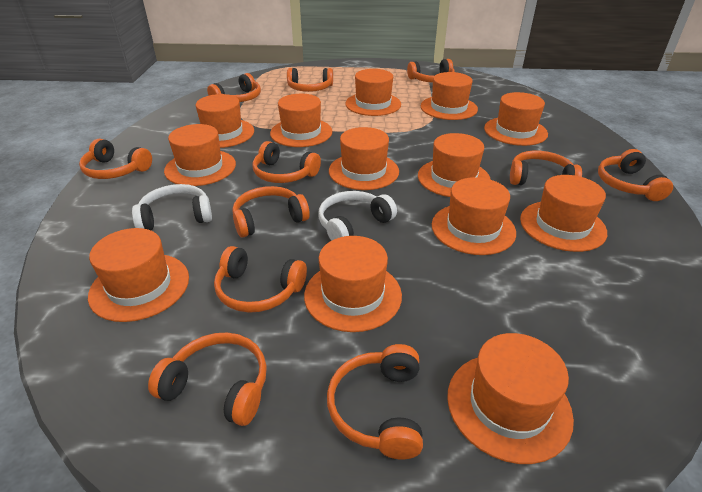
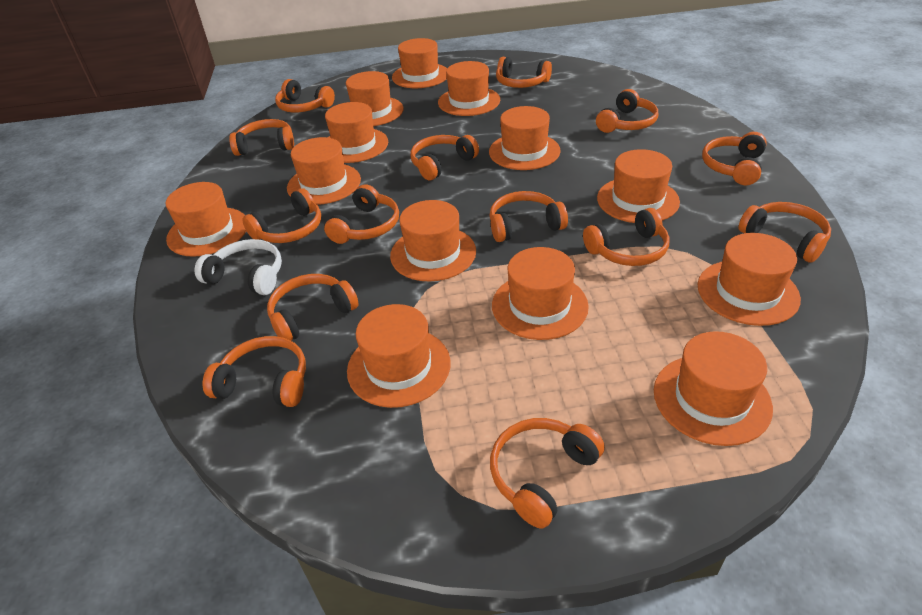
orange headphones: [79,139,152,179] [148,333,267,426] [207,73,261,102] [214,246,307,313] [232,186,310,238] [253,141,321,183] [287,68,333,92] [327,344,423,459] [407,59,455,83] [510,151,582,185] [598,149,673,201] = 11 -> [203,336,306,407] [229,119,294,156] [242,188,321,243] [267,274,359,341] [275,79,335,113] [324,184,399,244] [411,135,479,180] [489,191,568,242] [490,418,605,529] [496,57,552,88] [583,208,670,266] [596,89,658,133] [702,132,767,185] [738,202,831,263] = 14
white headphones: [132,184,212,230] [319,191,397,241] = 2 -> [194,239,282,295] = 1

